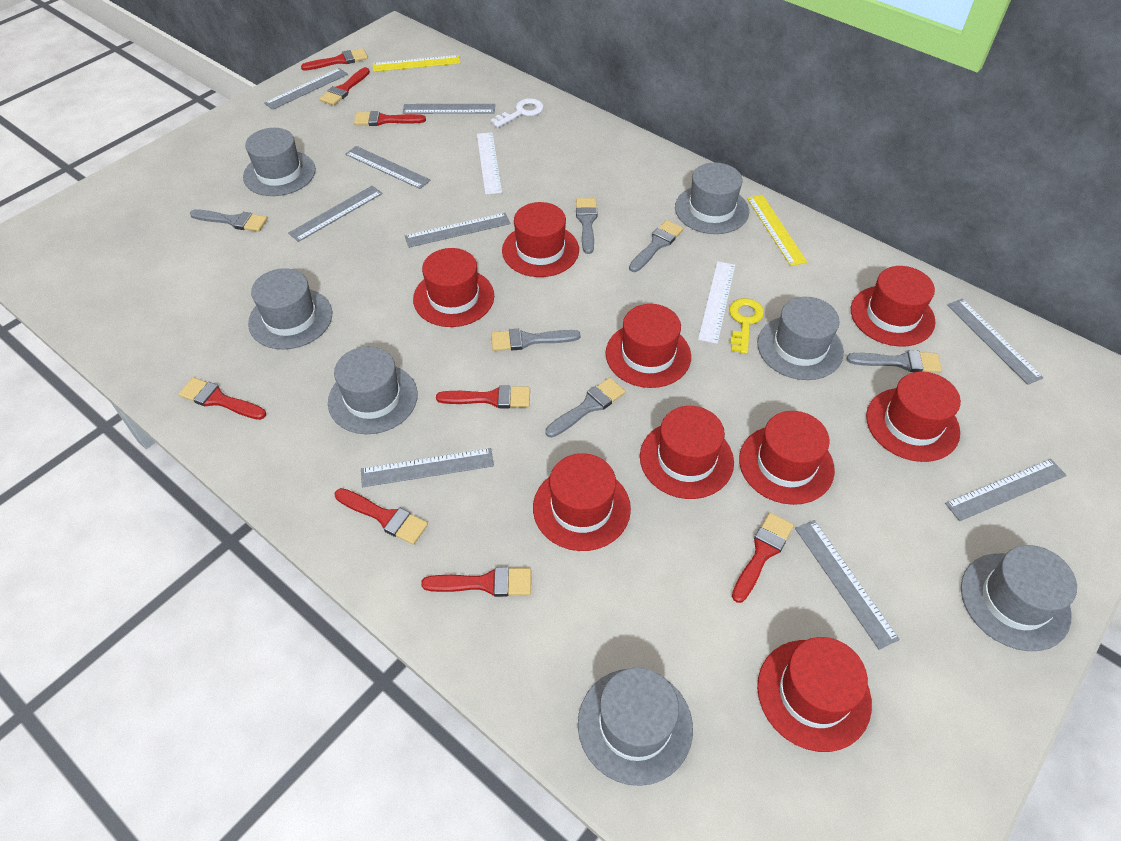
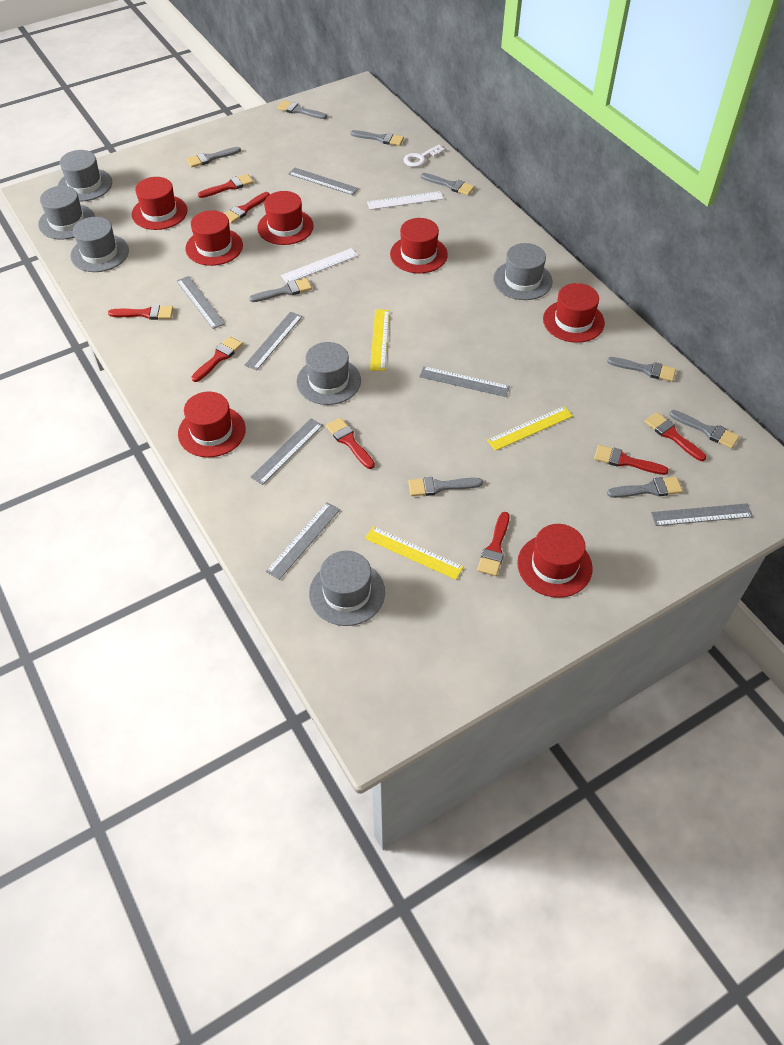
grey brush: [190,209,268,232] [491,328,581,351] [545,378,626,438] [576,198,598,254] [629,220,684,272] [847,350,942,373] = 6 -> [186,147,241,167] [249,278,312,302] [277,101,327,119] [350,130,404,146] [408,477,483,496] [421,173,475,195] [607,357,676,382] [607,477,683,498] [669,410,740,449] = 9
grey hat: [243,128,316,196] [248,268,332,349] [328,346,418,434] [578,667,693,786] [675,163,749,234] [757,297,844,380] [961,545,1077,651] = 7 -> [38,186,95,240] [58,150,112,201] [70,217,129,272] [296,342,361,405] [309,551,385,626] [493,243,552,300] = 6
grey ruler: [264,68,348,110] [288,186,383,242] [345,146,431,189] [361,448,494,487] [403,104,495,114] [405,213,511,248] [795,520,900,650] [945,459,1067,521] [947,299,1044,385] = 9 -> [177,276,225,329] [244,312,302,370] [250,418,323,485] [266,502,340,580] [288,167,359,195] [419,366,510,397] [651,503,753,526] = 7
red hat: [413,248,494,327] [502,202,579,277] [533,453,631,551] [606,304,691,388] [640,406,734,499] [739,411,835,505] [757,637,872,752] [851,266,935,347] [866,372,961,462] = 9 -> [132,177,187,230] [178,392,246,458] [186,210,243,266] [257,191,314,245] [390,218,448,273] [517,524,593,598] [543,283,605,343] = 7
yellow key: [729,298,764,354] = 1 -> none = 0
yellow ruler: [373,55,460,72] [747,195,807,266] = 2 -> [365,526,464,580] [370,309,389,371] [487,406,573,451] = 3

